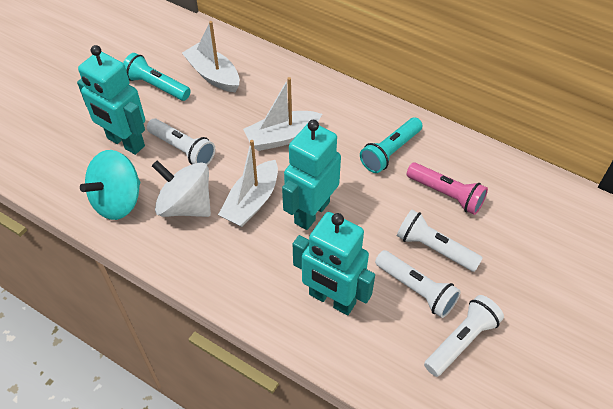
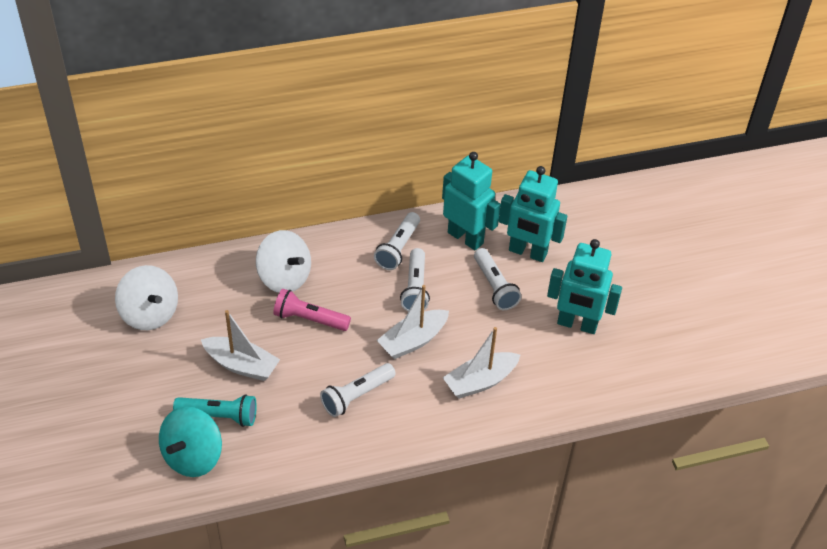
turquoise flashlight: [123,53,191,101] [360,117,423,173] = 2 -> [173,394,257,427] = 1
white spinning top: [152,160,211,217] = 1 -> [115,265,178,330] [256,230,311,293] = 2

